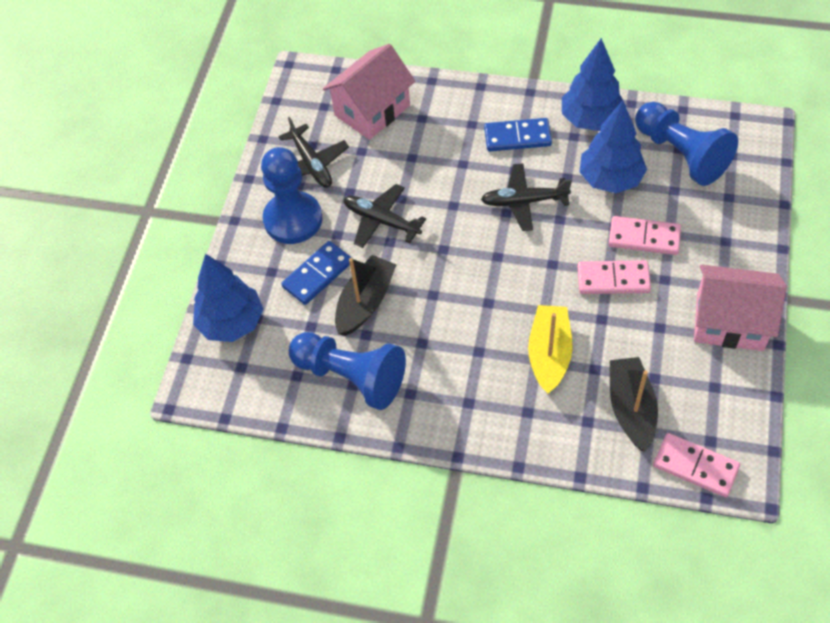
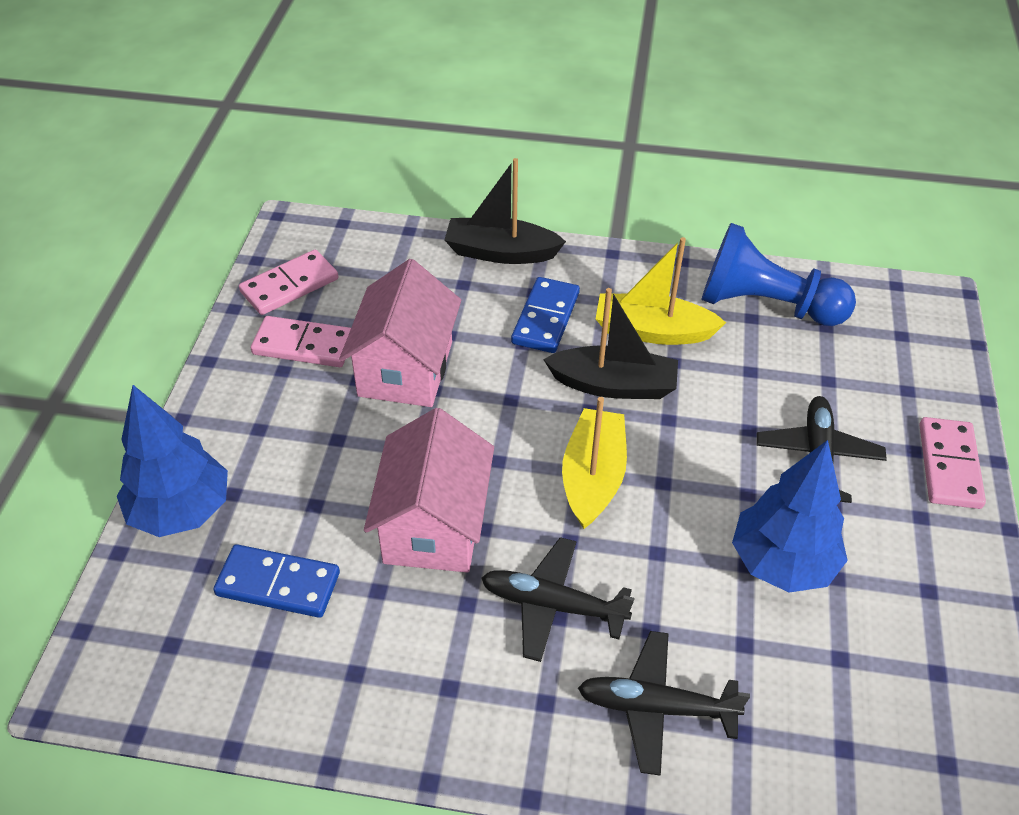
blue pawn: [261,147,322,244] [289,332,406,410] [635,102,738,186] = 3 -> [702,223,856,326] = 1
blue tree: [193,254,263,342] [562,38,626,131] [579,101,647,193] = 3 -> [117,385,228,537] [732,440,848,593] = 2
yellow boat: [528,305,572,394] = 1 -> [562,397,627,529] [596,237,726,345] = 2

